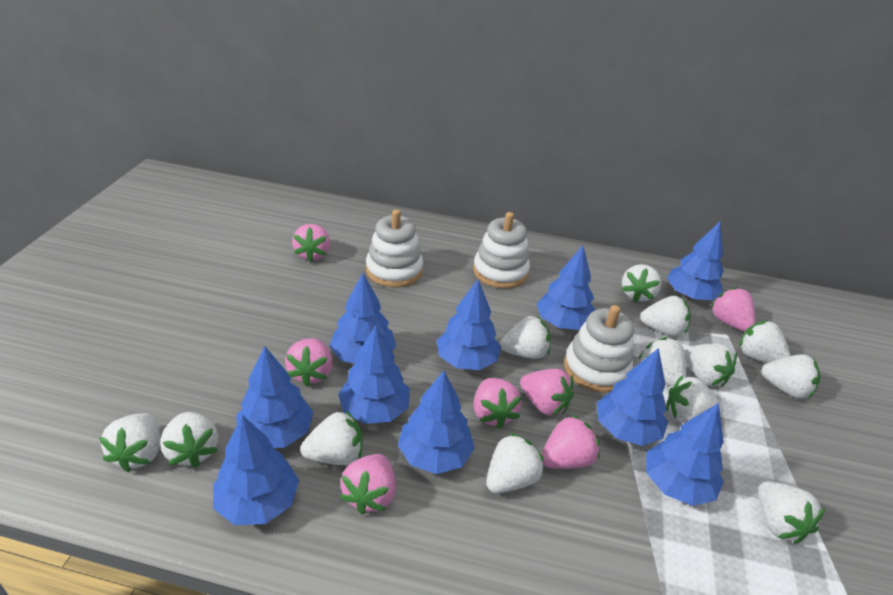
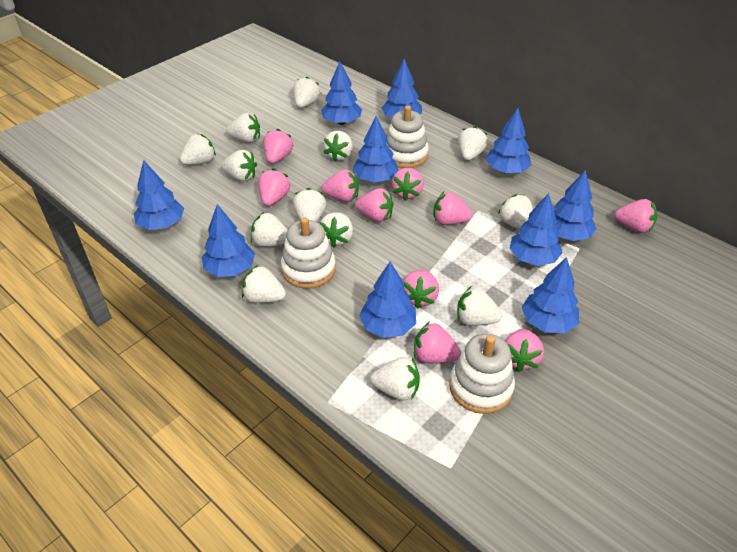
pink strawberry: [285,338,333,387] [292,224,330,262] [340,454,396,515] [474,378,522,429] [520,369,574,416] [541,415,600,469] [710,287,755,331] = 7 -> [258,169,291,206] [263,129,293,164] [321,169,359,202] [355,188,393,222] [392,168,424,201] [403,270,439,309] [414,322,461,363] [434,192,473,225] [505,329,544,372] [614,199,657,233] = 10

